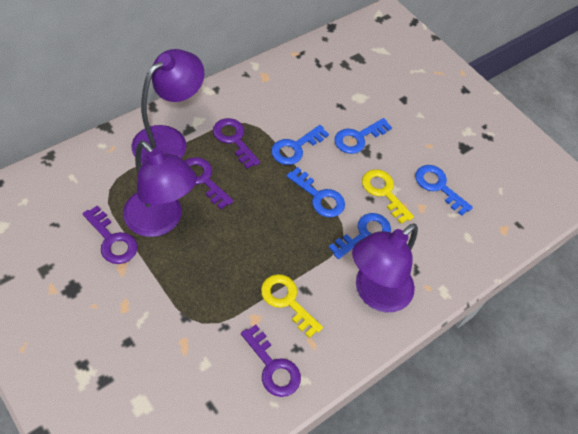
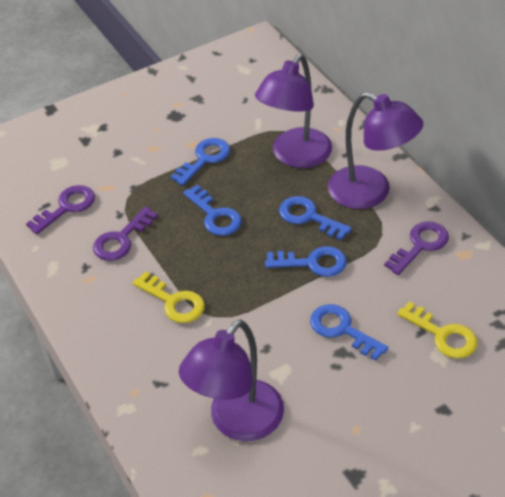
purple key: [82,206,138,264] [185,157,234,209] [213,118,260,169] [241,325,301,397] = 4 -> [26,185,95,234] [93,207,158,261] [384,221,449,275] = 3

